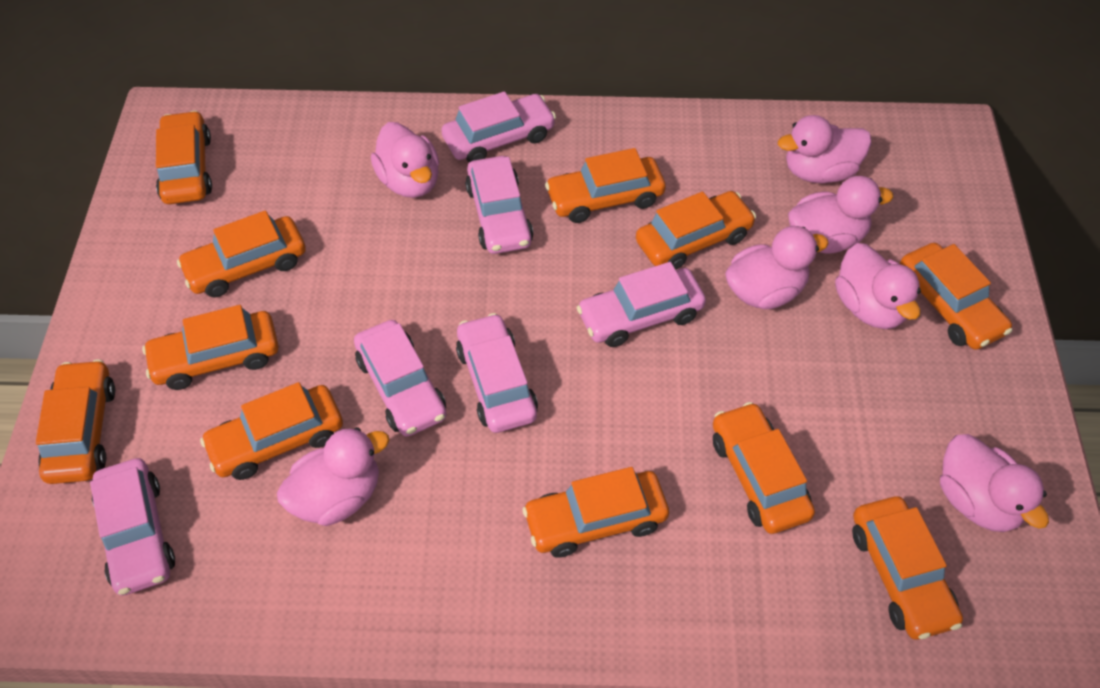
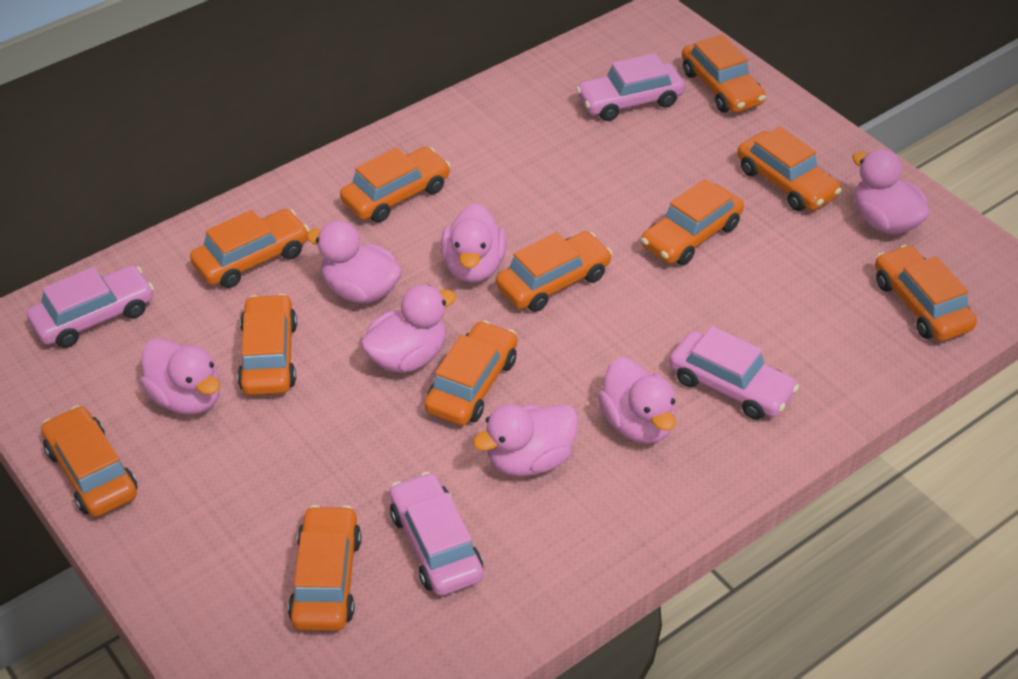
pink car: [90,458,175,596] [354,320,447,437] [441,91,556,162] [456,313,538,433] [465,156,533,254] [577,262,706,347] = 6 -> [27,265,154,348] [390,472,484,596] [576,53,685,121] [669,326,799,420] = 4

